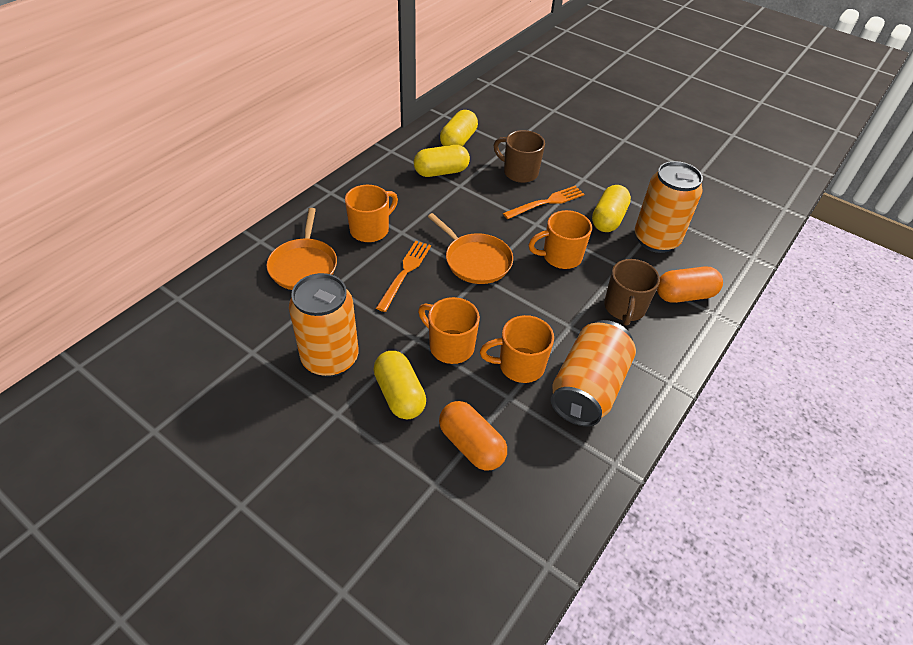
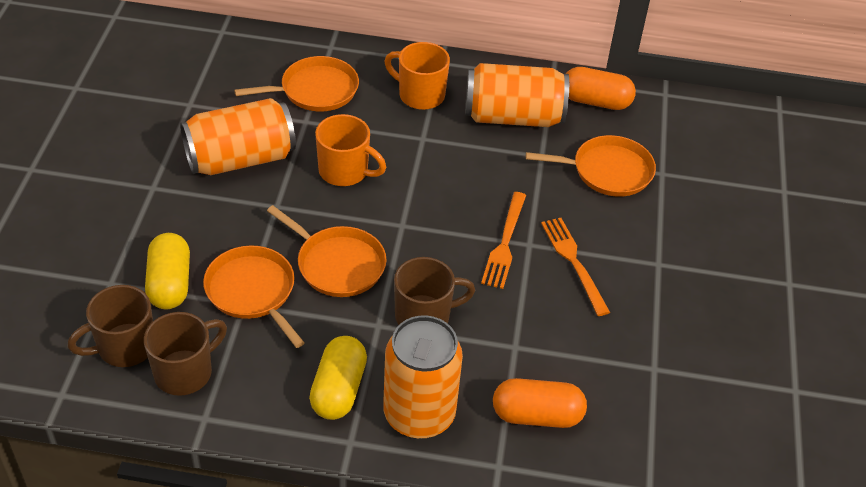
brown mug: [494,130,545,183] [604,259,660,326] = 2 -> [67,285,153,367] [144,312,227,396] [394,257,475,325] = 3
orange mug: [345,185,398,242] [418,297,480,364] [480,315,554,383] [528,210,592,269] = 4 -> [315,114,386,186] [384,42,450,110] = 2
orange pan: [267,208,337,290] [428,213,513,284] = 2 -> [203,246,305,348] [234,56,359,111] [267,205,387,297] [526,135,656,197] = 4
yellow capsule: [373,351,426,419] [414,145,470,177] [440,110,478,146] [592,185,631,232] = 4 -> [145,233,190,309] [309,336,367,420] = 2

